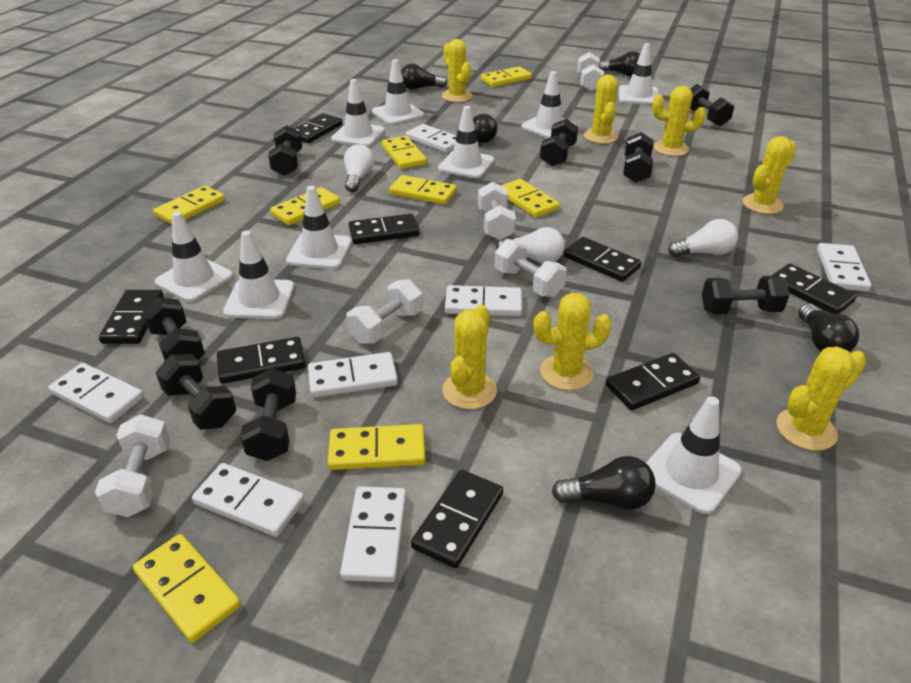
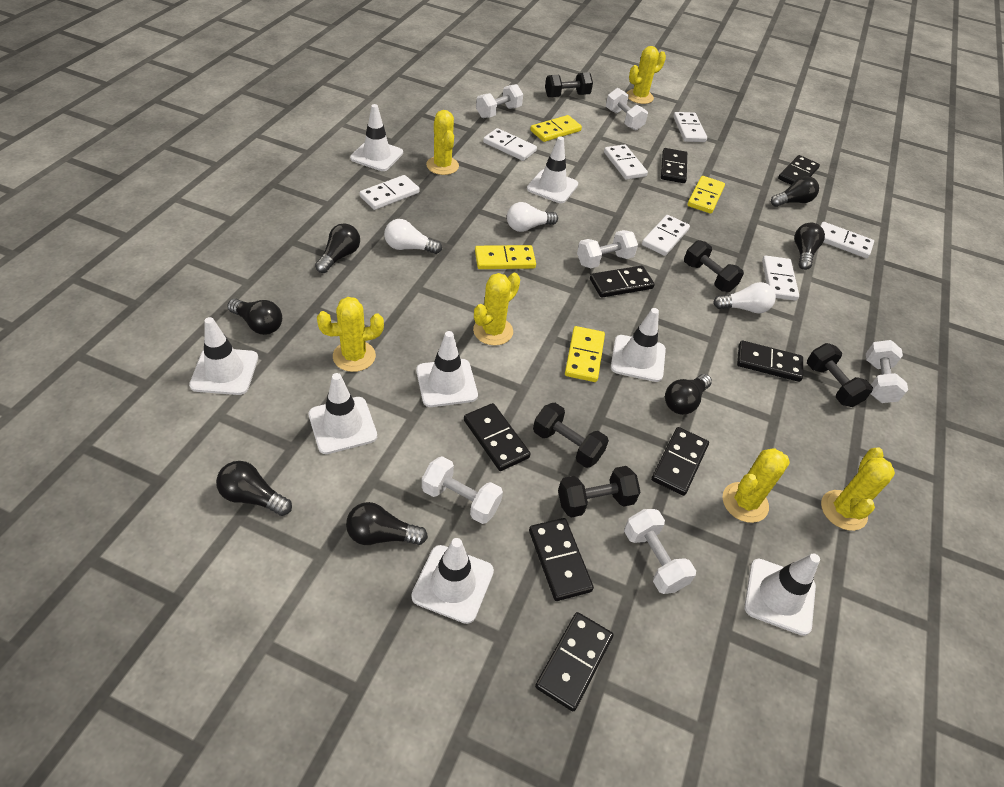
black dumbbell: [143,297,205,361] [156,354,236,430] [240,368,296,461] [268,125,302,175] [540,119,578,166] [623,132,653,183] [690,84,734,126] [702,276,789,315] = 8 -> [533,403,609,468] [545,72,593,97] [558,466,640,518] [684,240,744,292] [807,343,873,407] = 5
black light bulb: [401,63,447,90] [473,114,497,143] [552,456,656,510] [599,51,640,77] [799,304,859,352] = 5 -> [216,461,292,516] [227,299,282,335] [315,223,360,273] [346,502,428,545] [665,374,712,415] [771,176,819,207] [794,223,825,270] = 7
white dumbbell: [95,415,170,517] [346,279,423,344] [478,182,516,240] [495,239,567,297] [577,52,604,91] = 5 -> [422,456,503,524] [476,84,523,118] [577,230,638,268] [606,88,648,131] [624,509,696,594] [866,340,908,403] = 6
white traffic cone: [155,212,233,302] [223,230,294,319] [286,186,352,269] [331,79,385,147] [372,59,424,125] [438,106,494,178] [521,71,576,138] [619,43,659,105] [646,396,742,514] = 9 -> [189,317,258,395] [309,373,377,454] [350,104,403,171] [411,538,494,624] [416,331,478,407] [527,136,578,203] [611,308,666,382] [744,553,820,636] = 8
yellow cactus: [442,39,472,102] [442,305,497,409] [533,293,612,391] [584,75,618,144] [652,86,706,156] [742,136,797,214] [776,347,866,451] = 7 -> [317,297,384,372] [426,110,459,175] [473,273,520,346] [627,46,666,104] [723,448,790,523] [821,447,895,531] = 6
yellow domino: [133,534,241,643] [153,186,225,224] [270,187,340,225] [328,424,425,470] [382,136,427,169] [389,175,457,205] [481,66,532,87] [501,179,560,218] = 8 -> [475,245,536,269] [530,115,582,142] [565,326,605,382] [687,176,725,214] = 4

